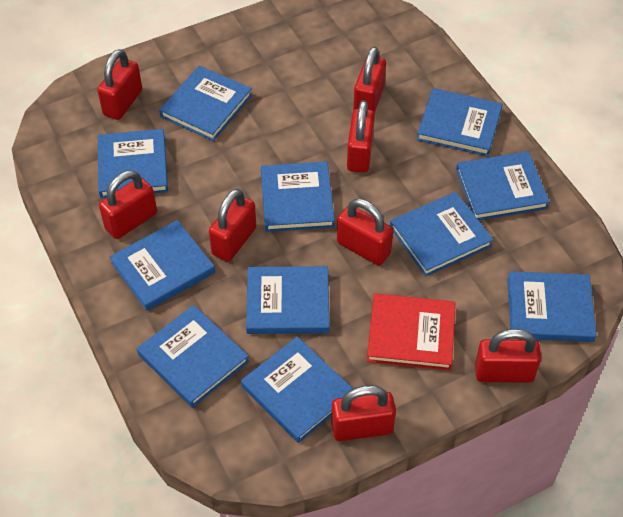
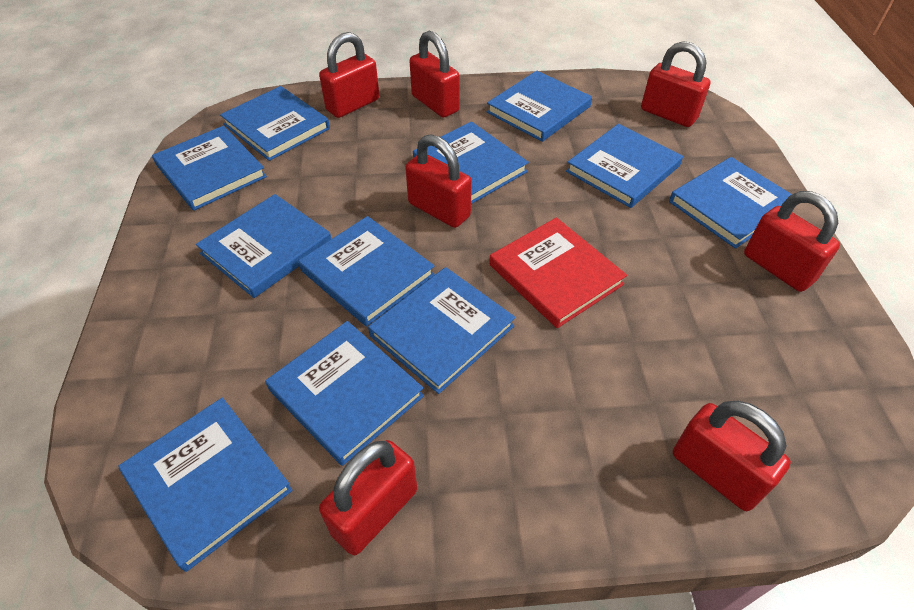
red padlock: [97,49,142,120] [99,170,157,239] [209,189,256,262] [331,385,396,441] [337,199,393,265] [347,100,375,173] [353,46,386,113] [475,329,541,383] = 8 -> [319,32,379,118] [319,440,417,555] [405,134,472,228] [410,31,460,118] [641,41,711,127] [673,401,791,511] [744,191,840,292] = 7

